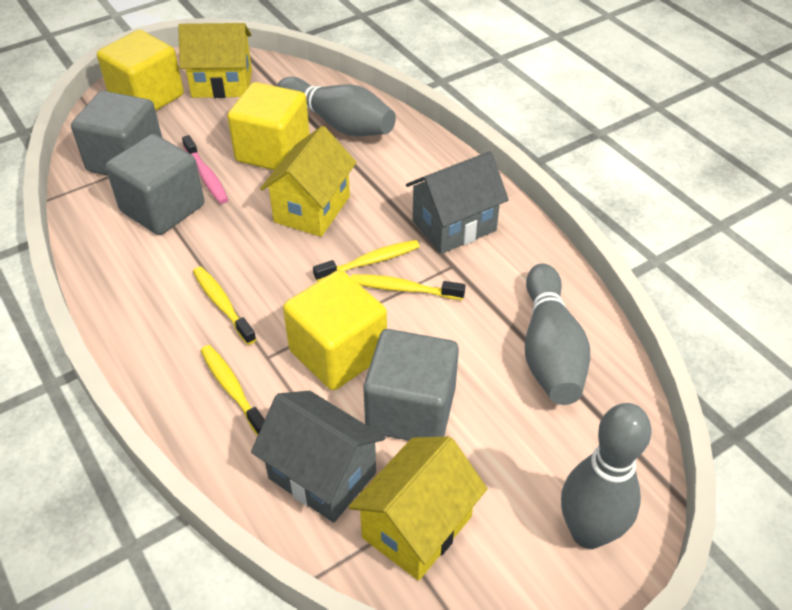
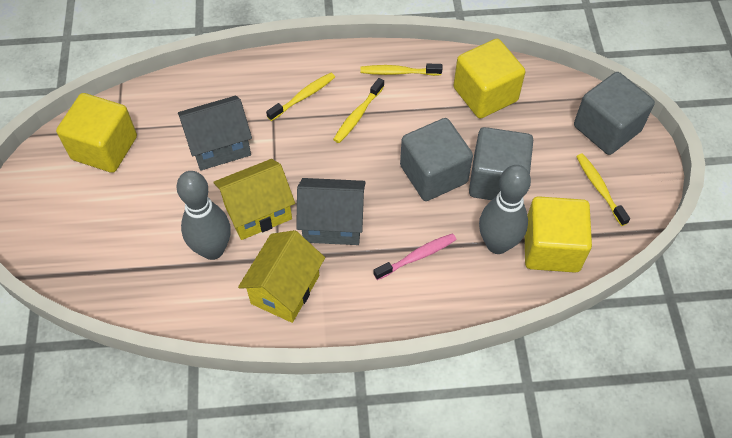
grey bowling pin: [277,77,396,136] [525,263,590,405] [561,403,651,549] = 3 -> [177,171,231,260] [479,165,531,254] = 2
yellow house: [178,23,252,98] [260,126,357,237] [348,436,487,581] = 3 -> [214,159,295,240] [238,230,325,323] = 2

